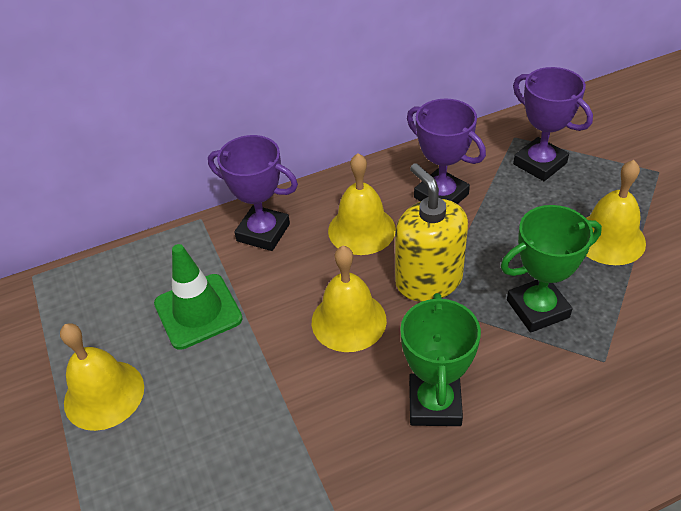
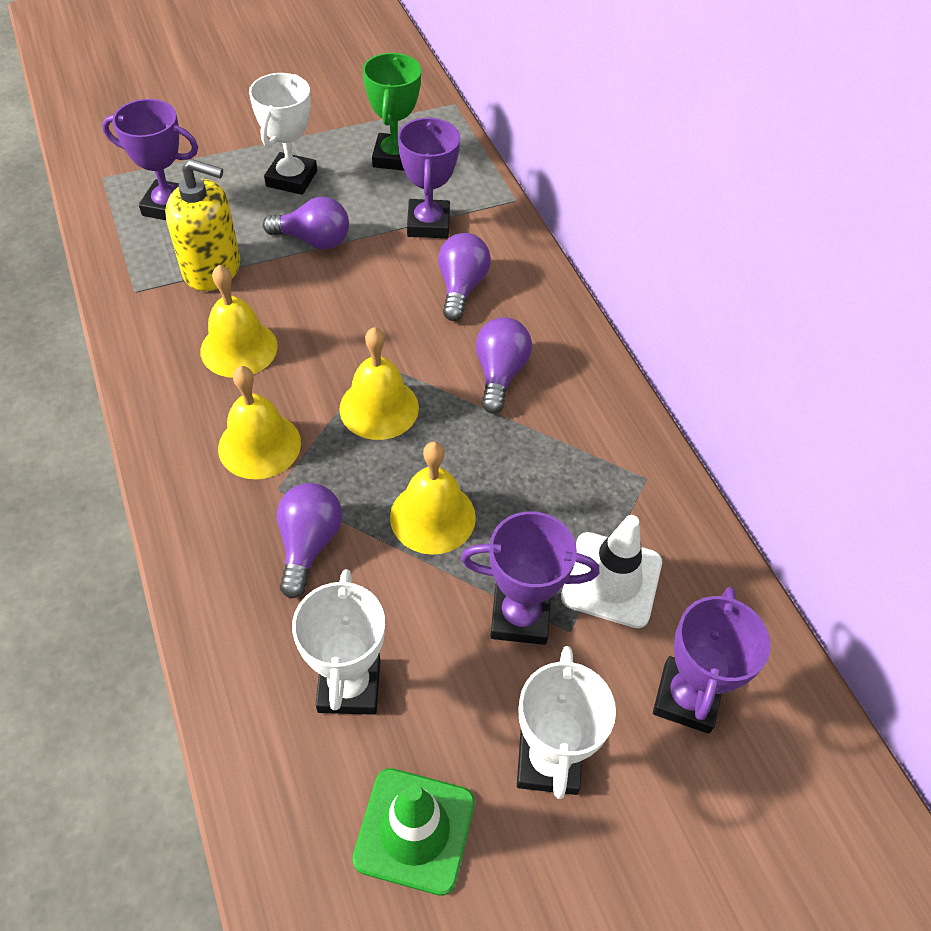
green trophy: [400,293,481,426] [501,205,602,332] = 2 -> [363,53,421,171] = 1
purple light bulb: none = 0 -> [263,197,349,250] [277,483,342,599] [438,233,491,321] [476,317,532,414] = 4
purple trophy: [208,135,298,251] [407,99,486,204] [513,67,593,181] = 3 -> [102,99,198,220] [398,117,460,238] [461,511,599,645] [653,587,771,734] = 4
white traffic cone: none = 0 -> [561,515,662,628] = 1
white trophy: none = 0 -> [249,73,317,195] [292,569,385,715] [517,646,616,799] = 3

